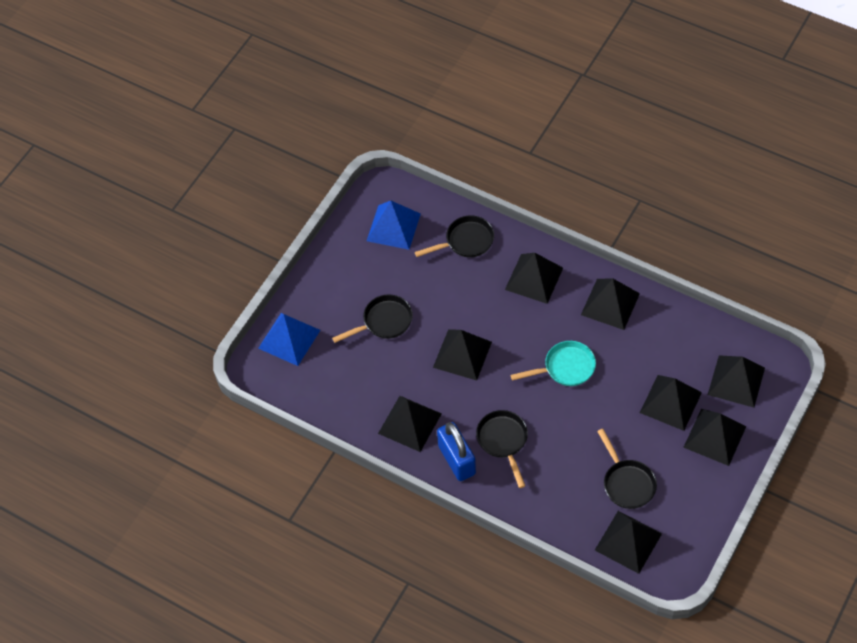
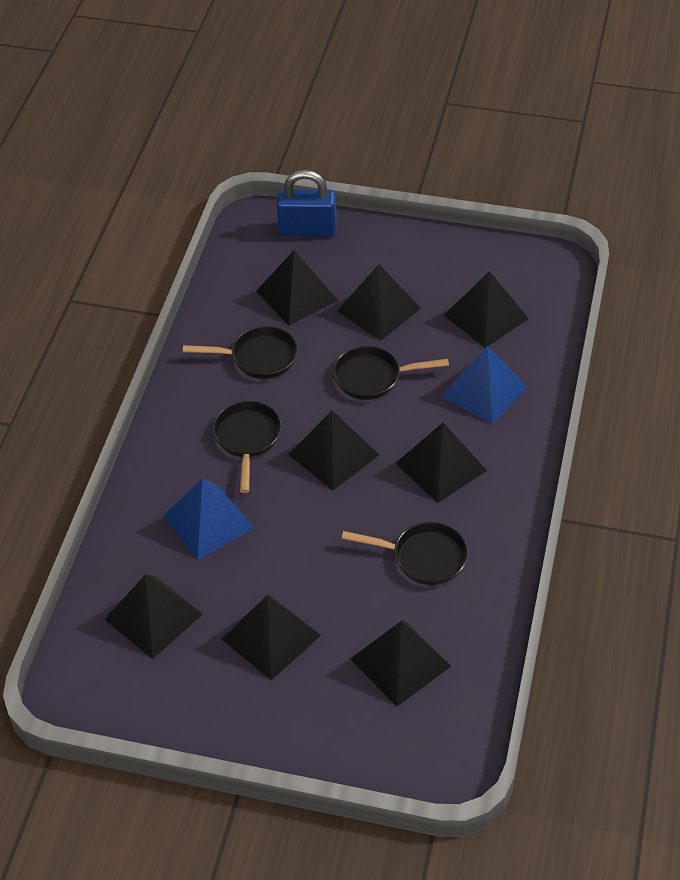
turquoise pan: [511,341,596,386] = 1 -> none = 0

